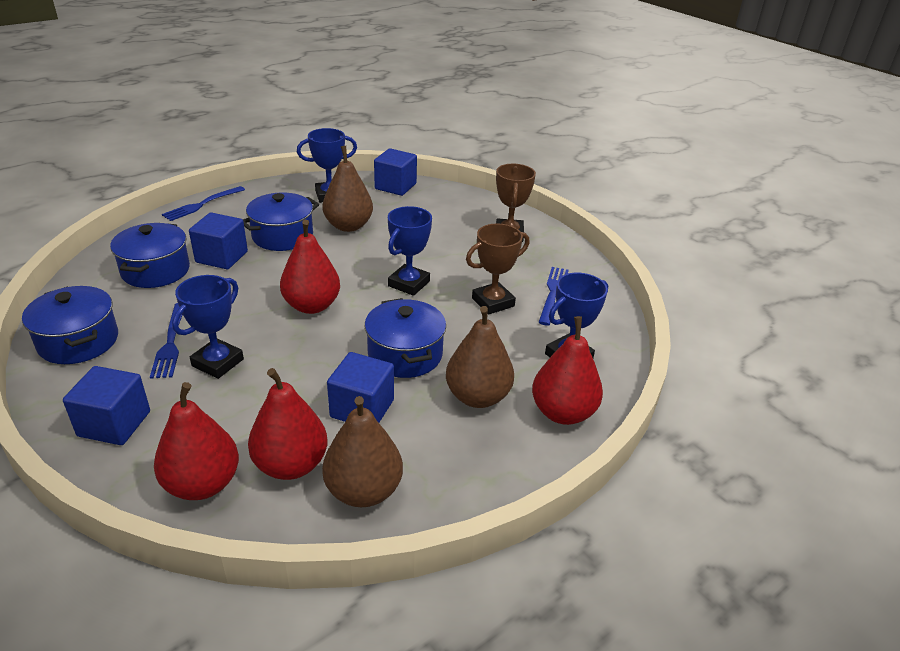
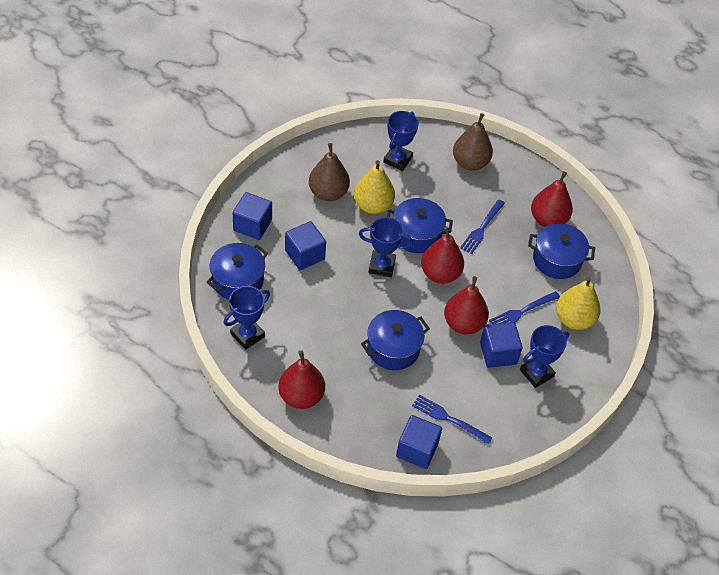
brown pear: [322,146,373,232] [322,396,403,507] [446,306,514,408] = 3 -> [309,143,350,201] [453,113,493,171] = 2
brown trophy: [466,223,529,315] [496,164,536,242] = 2 -> none = 0
yellow pear: none = 0 -> [354,160,395,214] [556,276,601,330] = 2

